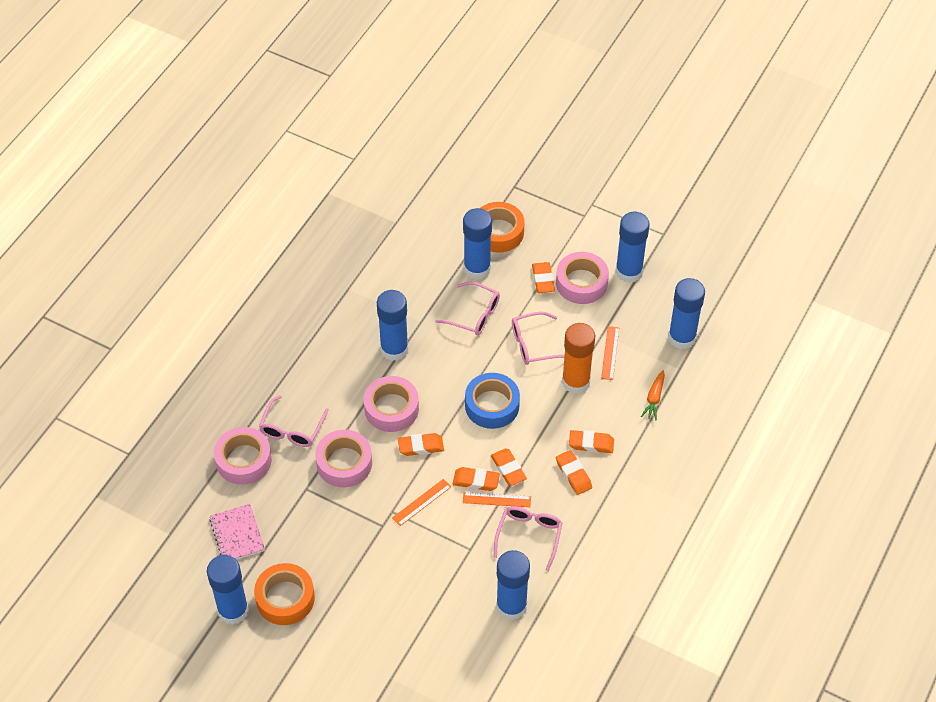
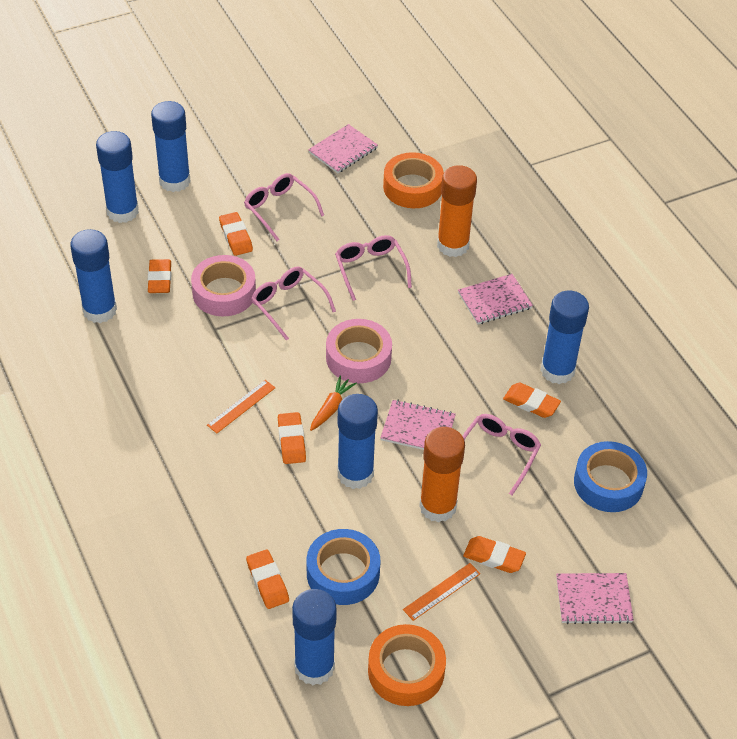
blue tape: [465,373,520,429] = 1 -> [306,529,380,605] [574,441,647,512] = 2
orange glue stick: [562,323,596,394] = 1 -> [419,427,465,522] [437,165,477,257] = 2
orange ruler: [392,479,451,526] [463,492,531,507] [601,326,619,380] = 3 -> [207,380,275,433] [403,563,481,621] = 2
pink notebook: [209,504,265,560] = 1 -> [308,124,378,173] [380,400,456,450] [458,274,533,324] [556,573,634,624] = 4
pink tape: [214,427,272,485] [315,430,372,487] [364,376,419,432] [556,252,609,304] = 4 -> [191,255,256,316] [326,319,392,383] = 2

